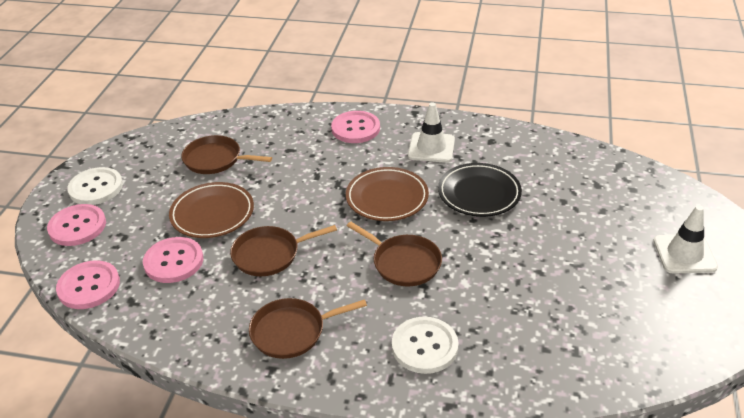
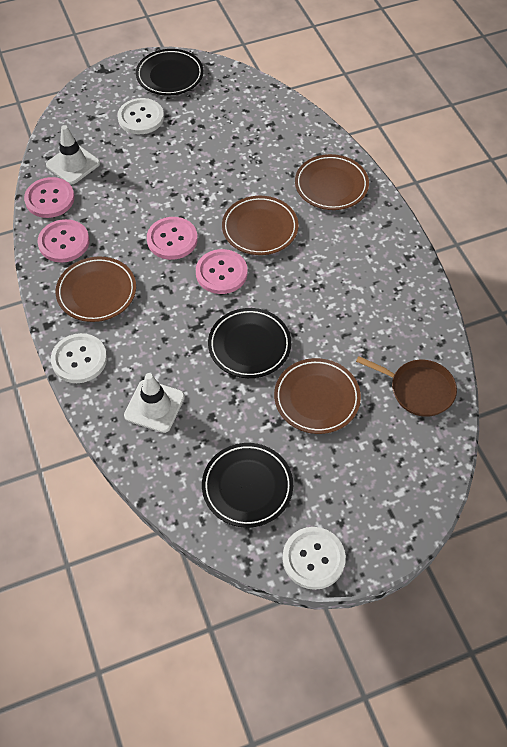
black plate: [438,163,522,217] = 1 -> [136,49,204,96] [202,443,293,528] [208,308,291,378] = 3
brown pan: [181,135,272,174] [230,225,337,276] [249,298,367,359] [347,222,442,286] = 4 -> [356,356,457,417] = 1
brown plate: [169,182,254,238] [346,167,429,221] = 2 -> [56,257,136,322] [222,196,298,255] [274,358,361,434] [295,154,369,210] = 4
white button: [67,167,123,205] [392,317,459,374] = 2 -> [51,333,107,383] [117,98,164,134] [283,527,346,590] = 3

